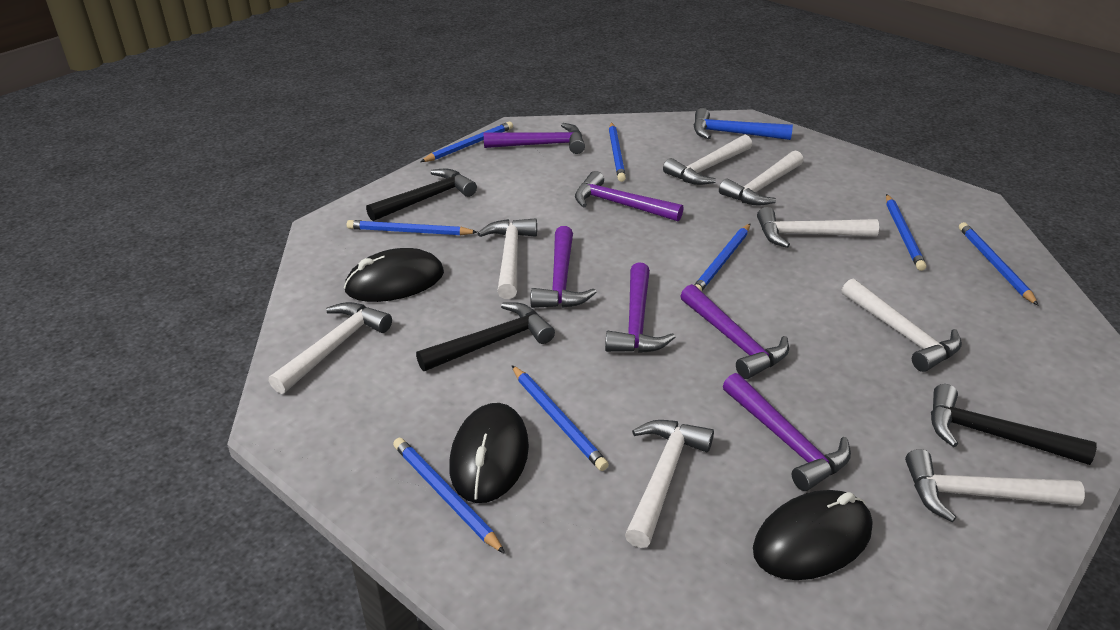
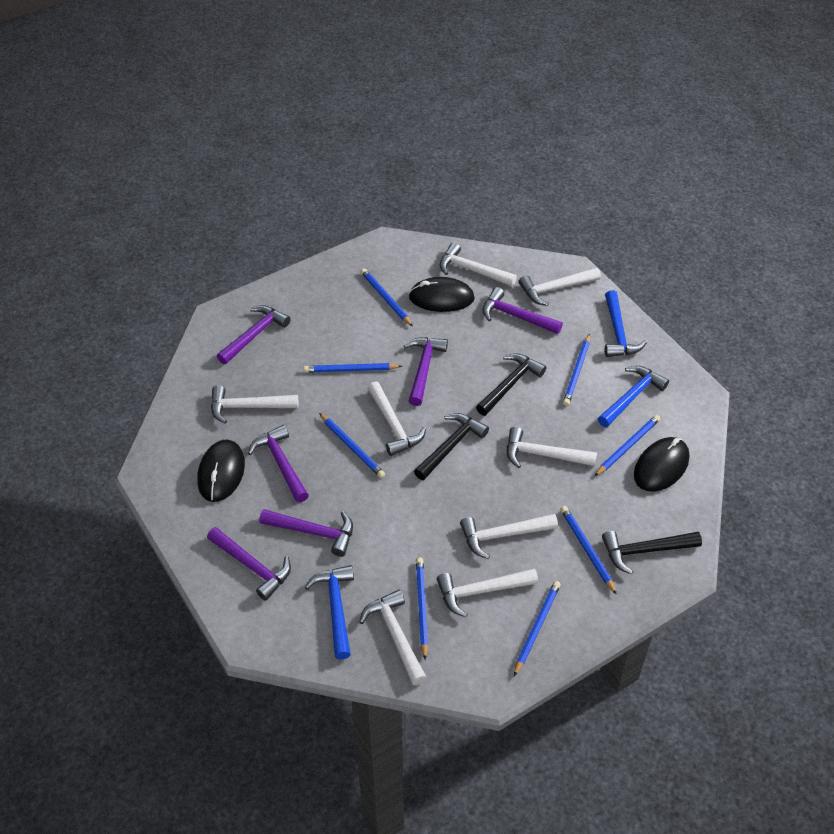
blue hammer: [693,108,793,140] = 1 -> [305,565,354,660] [598,366,669,427] [605,290,647,357] = 3

